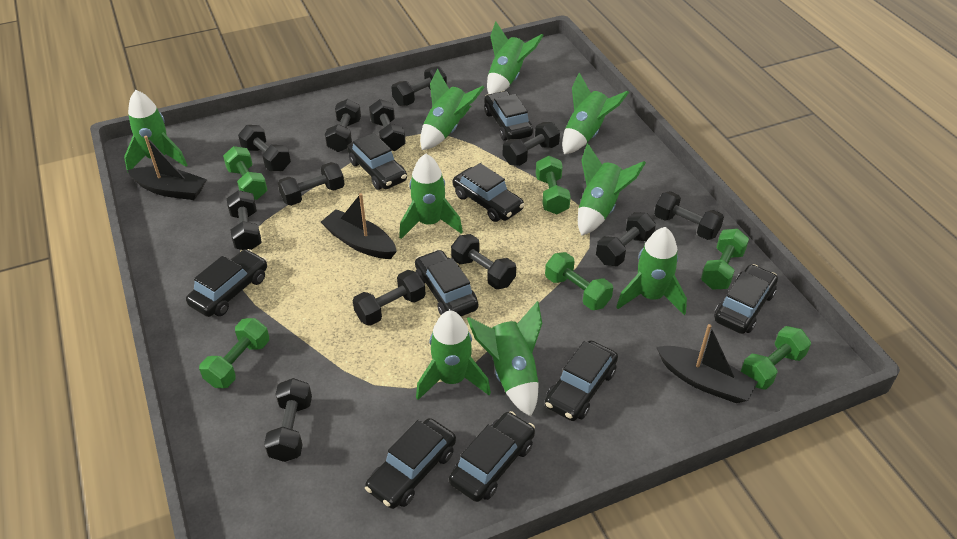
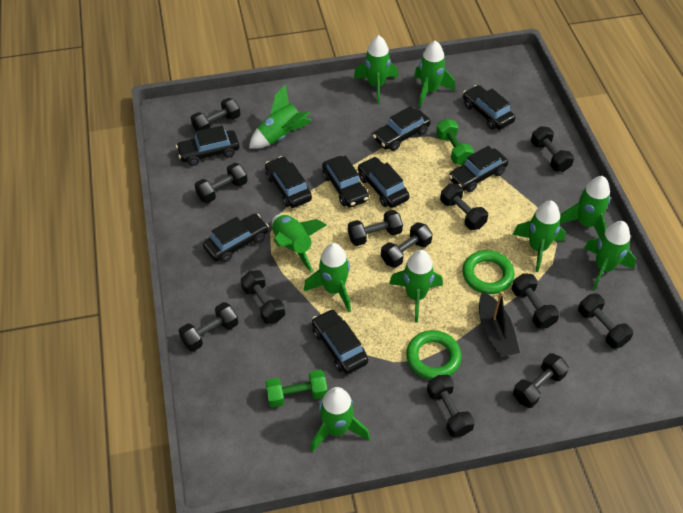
black boat: [127,136,207,200] [321,193,397,259] [656,324,758,403] = 3 -> [479,291,520,357] = 1
green dumbbell: [199,318,269,388] [223,146,267,200] [536,156,571,214] [545,252,613,310] [701,229,749,290] [741,326,811,390] = 6 -> [265,370,328,408] [436,119,474,165] = 2
green ring: none = 0 -> [406,330,462,380] [462,250,514,294] = 2
green rocket: [124,90,187,172] [399,154,463,239] [416,311,491,400] [420,69,485,150] [467,301,542,417] [487,22,544,94] [562,72,629,154] [578,143,646,236] [616,227,687,315] = 9 -> [249,85,312,149] [272,214,326,273] [304,243,351,312] [311,387,370,452] [353,35,398,104] [389,250,443,322] [414,40,455,108] [512,201,566,272] [560,176,610,238] [584,221,636,290] = 10

